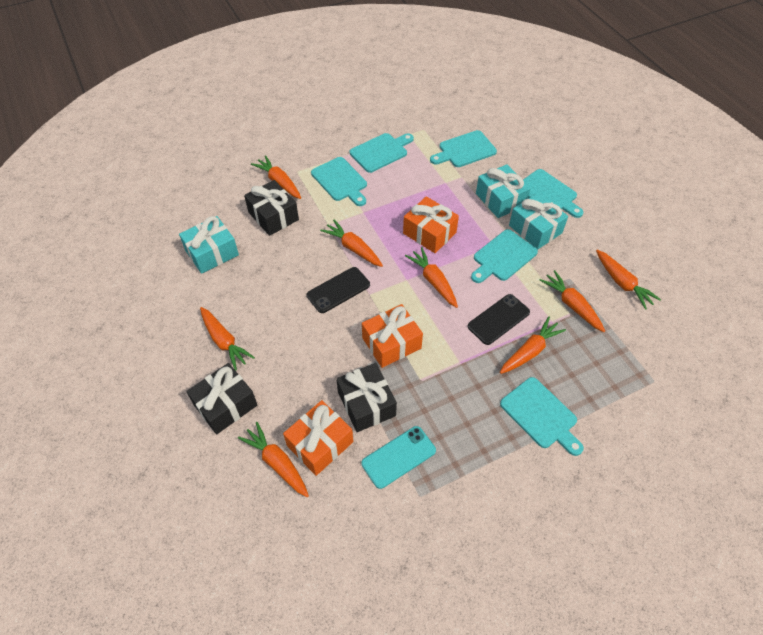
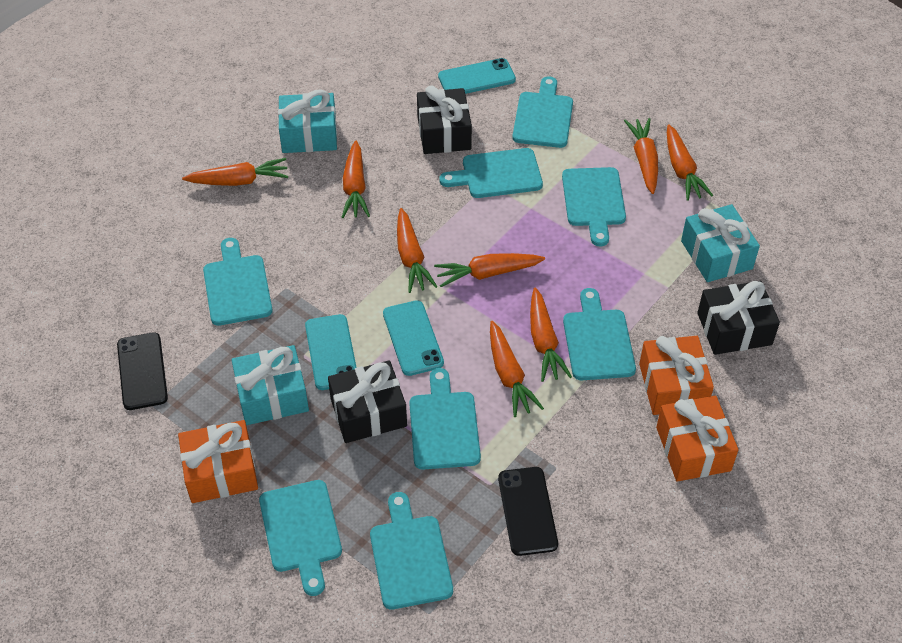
turquoise cutting board: [311,157,367,206] [350,133,414,173] [430,130,497,167] [471,229,538,283] [500,377,584,456] [523,169,583,218] = 6 -> [203,238,273,326] [259,480,342,596] [370,492,453,610] [409,368,481,470] [439,148,543,198] [512,76,573,148] [562,167,626,247] [563,288,636,380] = 8
turquoise phone: [361,426,436,489] = 1 -> [305,314,357,390] [383,300,444,376] [438,58,516,94] = 3

